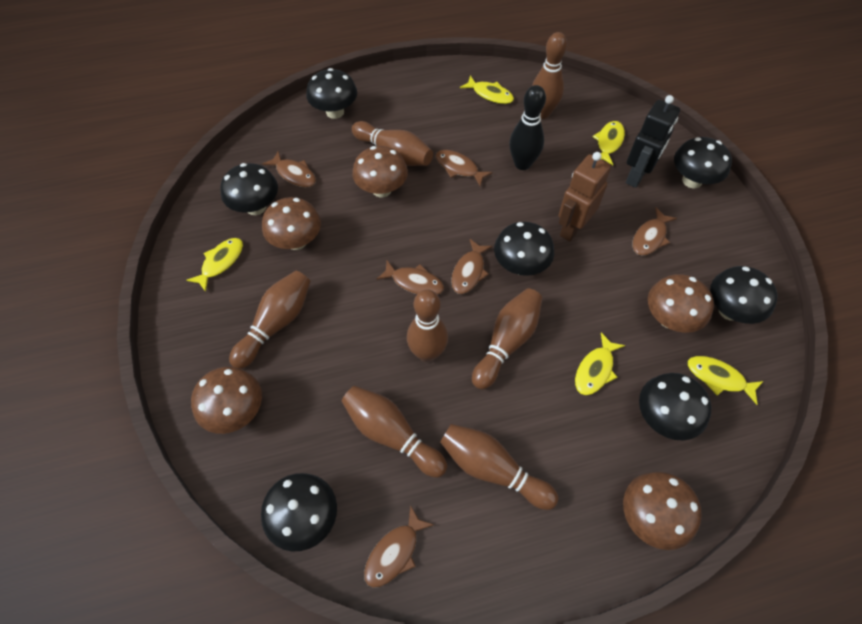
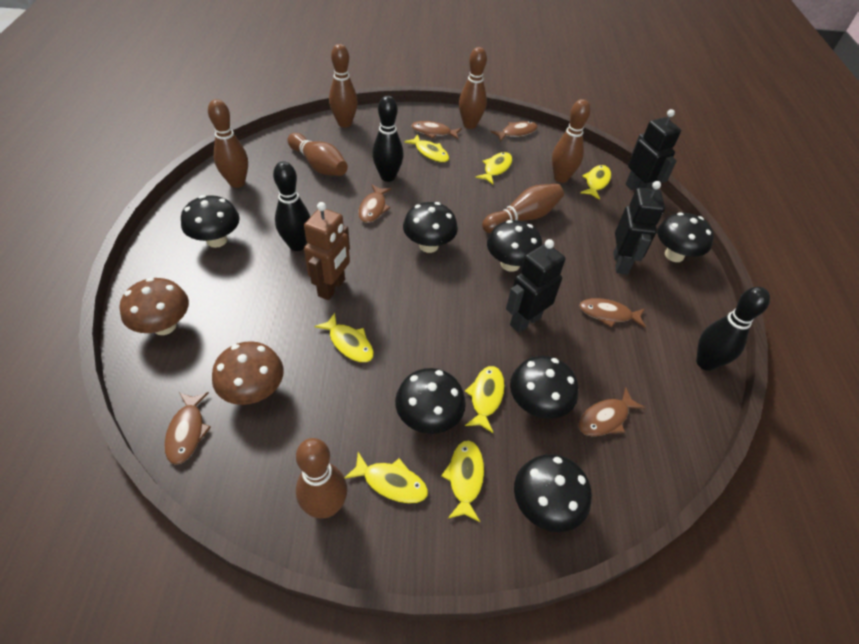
black bowling pin: [509,85,546,170] = 1 -> [273,161,310,251] [372,96,404,182] [696,287,770,371] = 3
black robot: [626,95,680,188] = 1 -> [506,239,565,333] [613,181,665,274] [626,109,681,190] = 3
brown mushroom: [191,367,262,434] [262,197,321,250] [352,146,408,197] [623,472,702,550] [648,274,714,333] = 5 -> [119,278,189,335] [212,341,284,405] = 2
yellow fish: [186,238,243,292] [460,76,514,104] [575,333,625,395] [593,121,625,165] [688,356,764,405] = 5 -> [315,313,374,363] [345,452,428,504] [404,134,449,163] [441,440,484,522] [465,366,505,433] [475,152,512,185] [580,165,611,200] = 7

